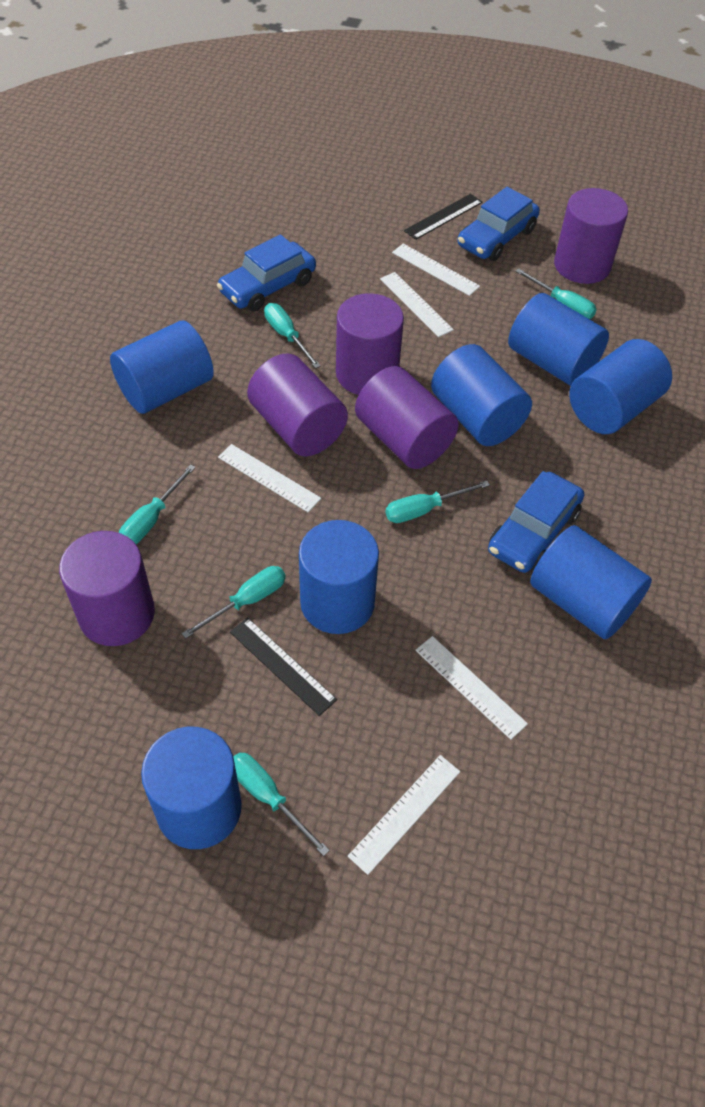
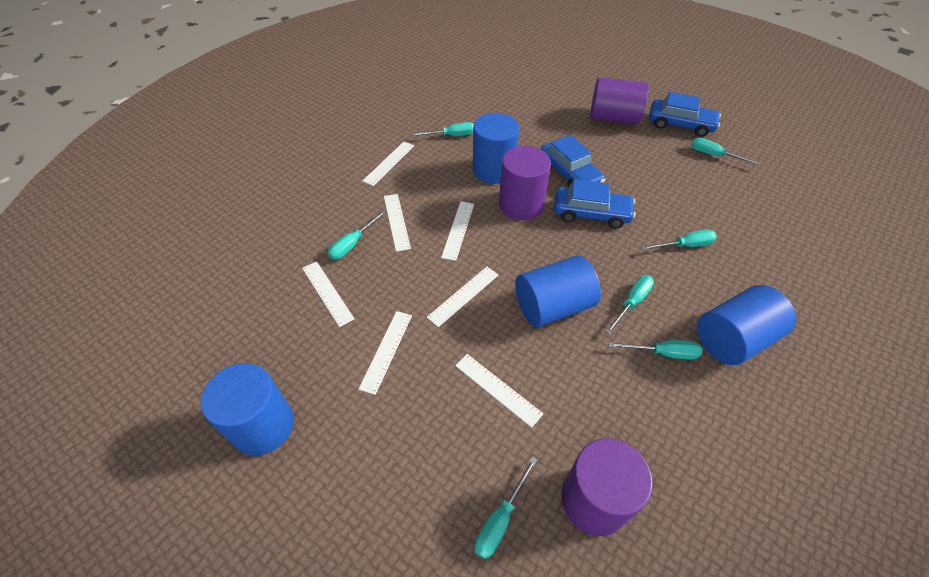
black ruler: [230,617,337,716] [404,194,482,240] = 2 -> none = 0
blue cylinder: [110,321,214,414] [141,726,242,849] [299,520,379,634] [431,344,532,446] [508,293,609,386] [530,525,652,639] [569,339,672,434] = 7 -> [201,363,294,456] [473,113,519,184] [515,255,601,327] [697,285,796,365] = 4
purple cylinder: [59,531,155,646] [247,354,348,456] [336,293,404,395] [355,366,459,469] [554,188,628,284] = 5 -> [499,146,551,220] [562,438,653,536] [590,77,649,124] = 3
turquoise screwdriver: [119,464,196,544] [181,566,286,639] [233,753,330,856] [264,303,321,368] [385,481,490,523] [515,268,597,319] = 6 -> [328,210,386,259] [411,122,474,136] [474,457,537,559] [605,275,654,334] [609,340,703,359] [642,229,717,250] [691,137,761,166] = 7
white ruler: [218,444,321,512] [348,755,460,875] [380,272,454,337] [392,244,480,296] [415,636,528,740] = 5 -> [302,261,355,327] [358,311,412,395] [362,142,414,186] [384,194,411,252] [427,267,498,327] [441,201,474,261] [455,354,543,428] = 7

